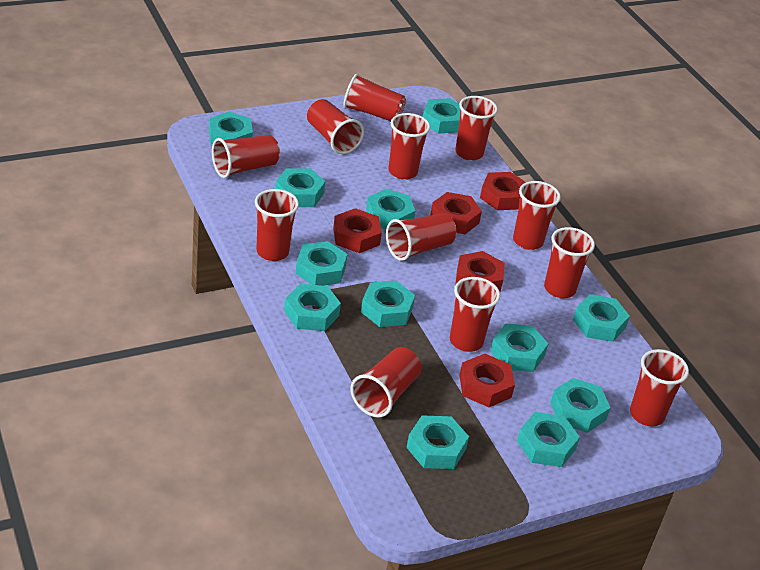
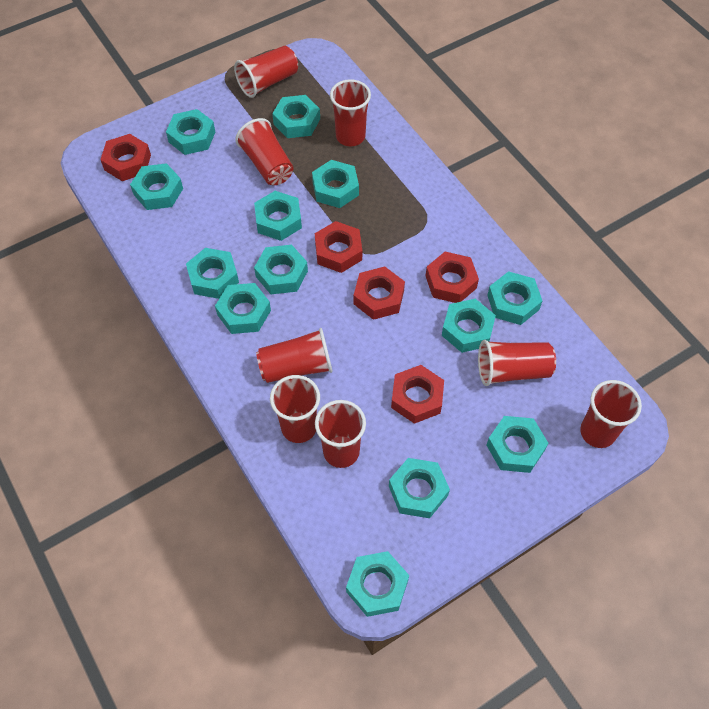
red cup: [212,135,280,178] [255,189,299,261] [307,99,364,154] [343,73,406,121] [350,347,422,418] [386,213,456,261] [388,113,430,180] [450,277,500,352] [455,96,498,161] [513,181,561,250] [544,227,595,299] [630,349,689,426] = 12 -> [234,46,298,98] [235,118,293,185] [256,328,333,383] [270,375,320,443] [315,400,366,468] [330,79,371,146] [478,340,556,386] [580,380,642,448] = 8
turquoise nut: [209,112,253,145] [275,168,325,207] [284,284,341,331] [295,241,347,286] [361,281,415,327] [366,189,415,230] [406,415,469,469] [423,98,460,134] [490,323,548,372] [517,412,580,467] [550,378,610,433] [573,294,630,342] = 12 -> [130,163,183,210] [166,109,215,155] [186,248,239,299] [215,283,271,334] [254,191,302,241] [254,245,308,294] [272,95,320,138] [312,160,359,208] [346,551,409,617] [389,458,450,518] [442,299,496,353] [487,271,542,325] [487,416,549,473] = 13

